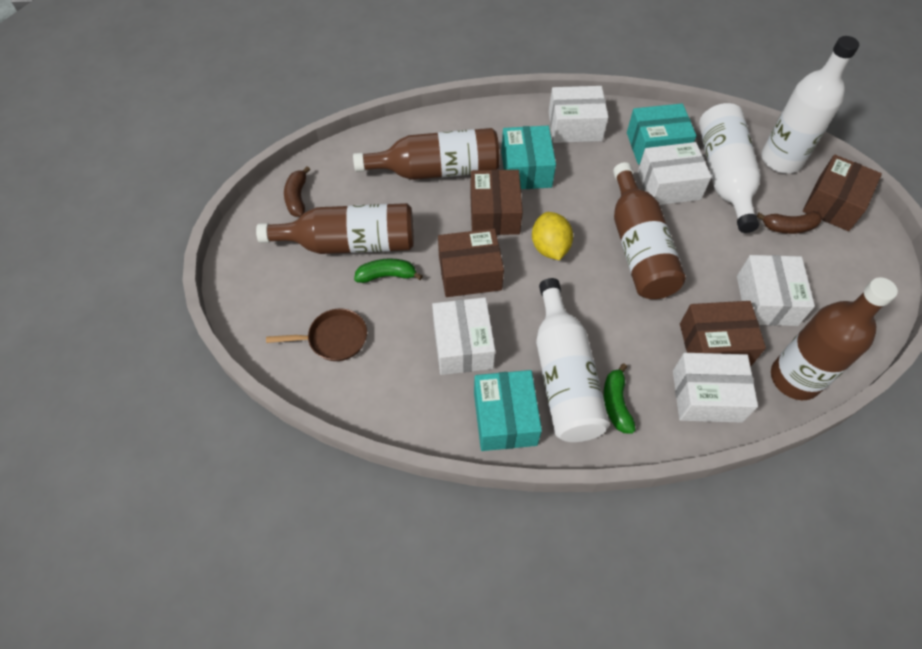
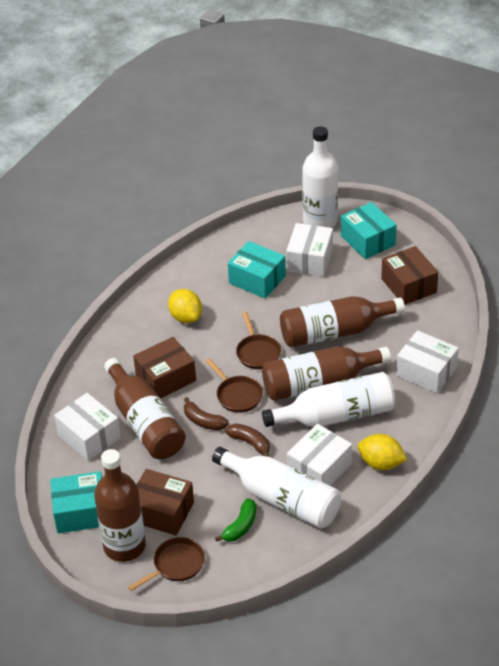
brown box: [438,229,504,297] [470,170,523,235] [680,301,766,366] [803,155,882,231] = 4 -> [133,337,196,399] [136,469,194,535] [381,246,438,305] = 3
brown pan: [266,308,367,361] = 1 -> [128,537,205,591] [206,358,263,413] [236,312,281,369] = 3
green banana: [354,258,423,283] [604,363,636,434] = 2 -> [215,498,256,542] = 1
white box: [432,297,495,375] [549,86,608,143] [638,142,712,205] [673,353,758,423] [737,255,815,326] = 5 -> [54,393,121,461] [286,223,333,277] [287,424,352,486] [396,330,459,394] = 4
yellow lemon: [532,212,573,260] = 1 -> [168,289,202,323] [358,434,407,470] = 2

